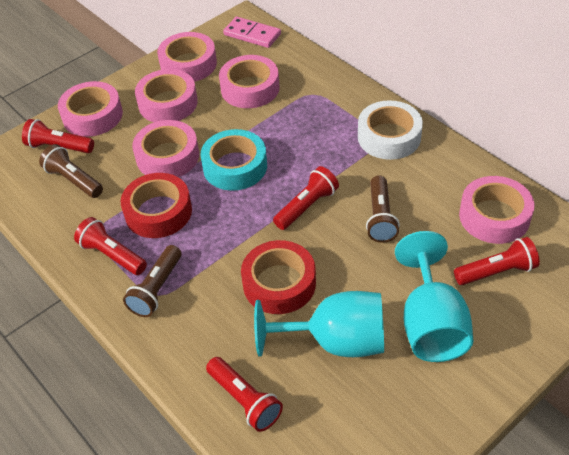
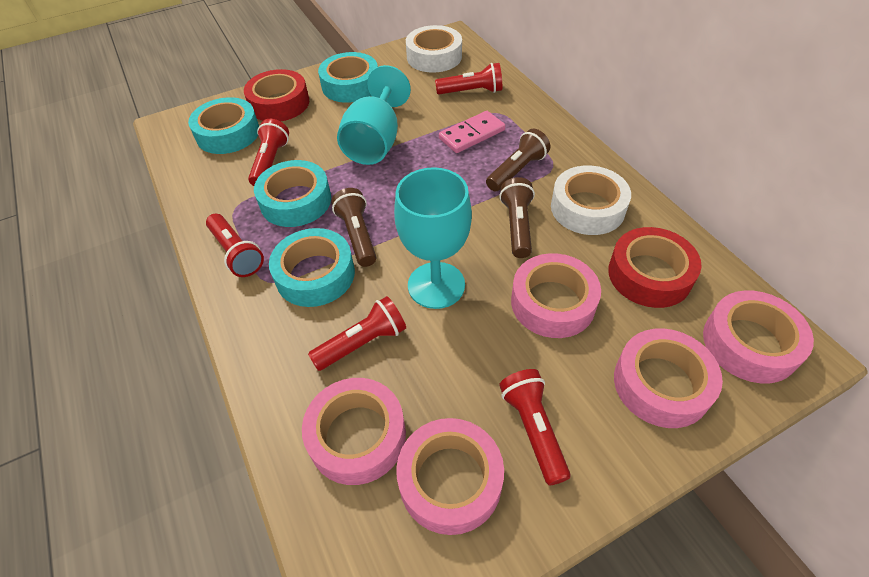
pink tape: [58,81,123,137] [132,120,199,177] [135,69,198,122] [157,32,217,82] [219,55,279,108] [459,176,535,244] = 6 -> [302,378,406,485] [396,418,504,535] [511,253,601,338] [614,329,723,428] [703,291,814,383] = 5
turquoise tape: [200,129,267,191] = 1 -> [188,97,259,154] [254,160,331,227] [269,228,355,307] [318,52,378,103] = 4
white tape: [358,100,423,160] = 1 -> [406,25,462,73] [551,166,631,235] = 2

